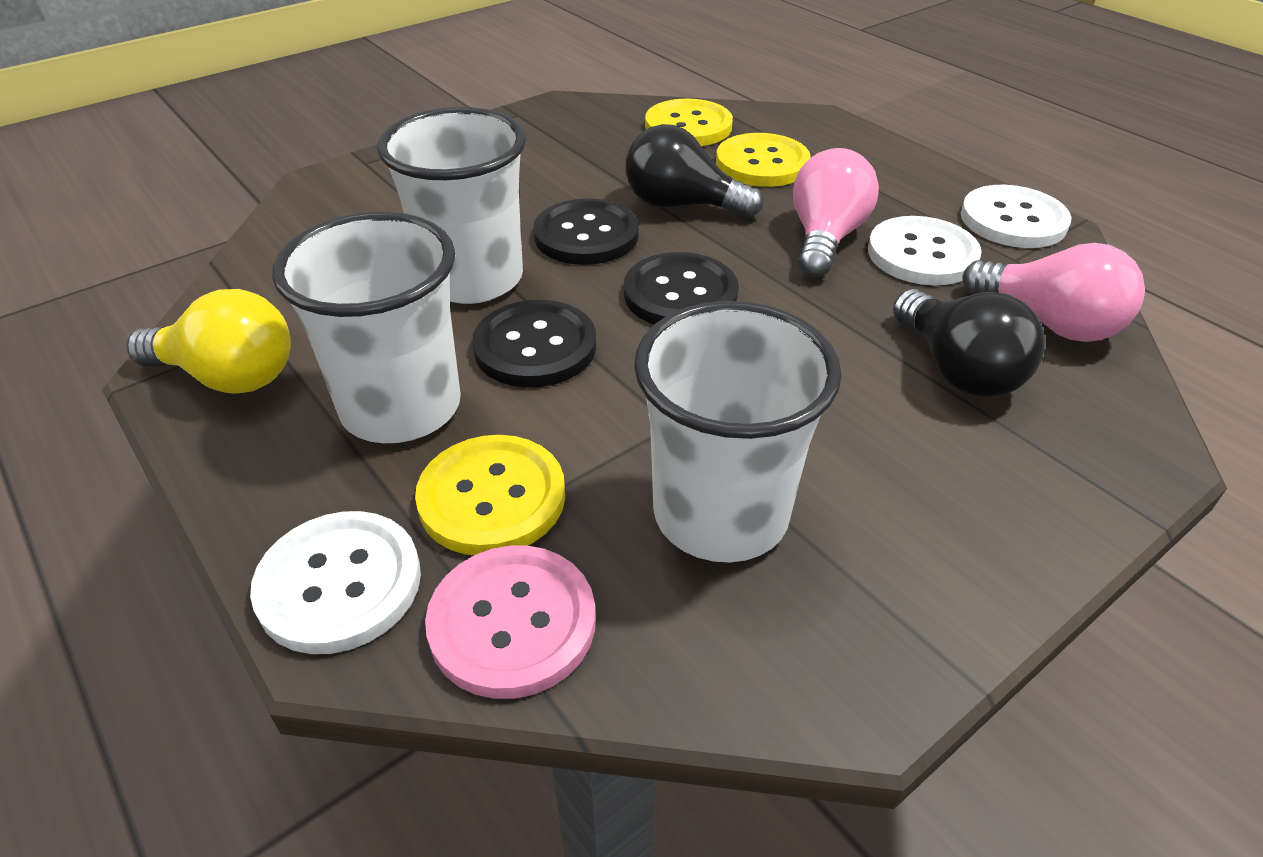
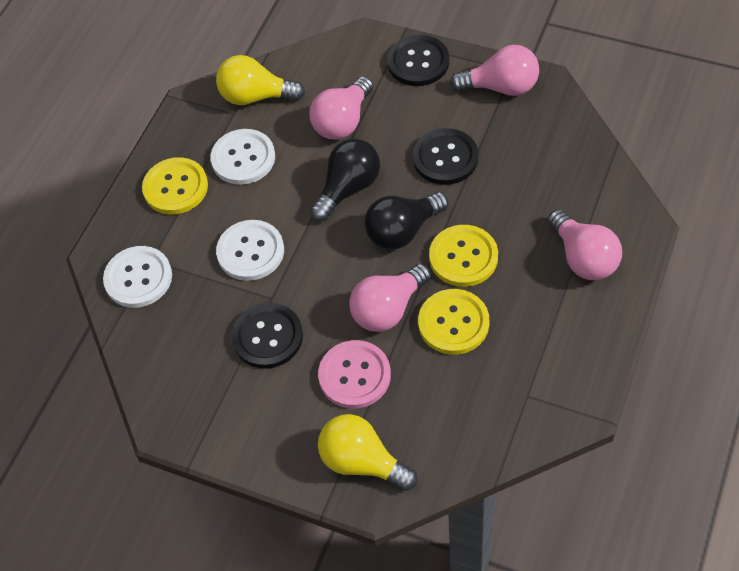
pink light bulb: [793,148,879,277] [962,243,1145,342] = 2 -> [309,76,373,140] [349,264,431,332] [450,45,539,96] [547,209,622,280] = 4
white cup: [272,212,461,443] [377,107,526,304] [634,301,842,563] = 3 -> none = 0
yellow light bulb: [126,289,291,394] = 1 -> [216,55,305,105] [318,414,417,491] = 2

